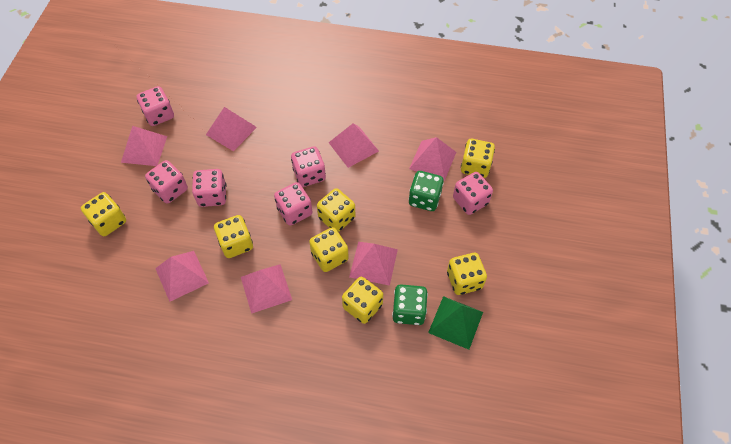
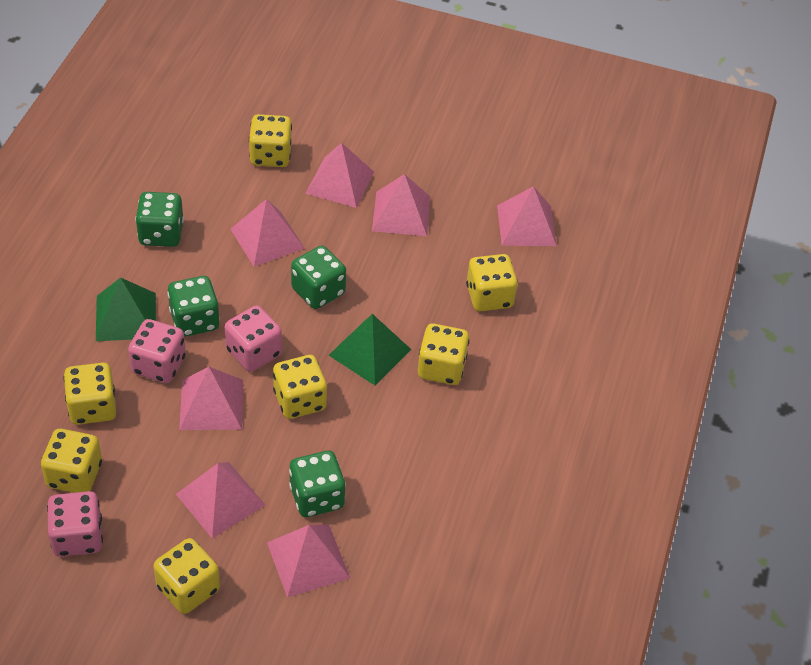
green dice: [392,284,428,325] [409,171,444,211] = 2 -> [136,192,184,247] [167,276,220,337] [289,451,345,517] [291,245,346,309] = 4
green pyramid: [428,296,483,350] = 1 -> [96,278,156,341] [329,314,411,385] = 2
pink dice: [137,86,174,126] [145,160,188,204] [192,169,226,207] [274,182,313,225] [291,146,326,187] [453,172,493,215] = 6 -> [47,491,103,557] [128,319,186,383] [225,306,282,372] = 3

